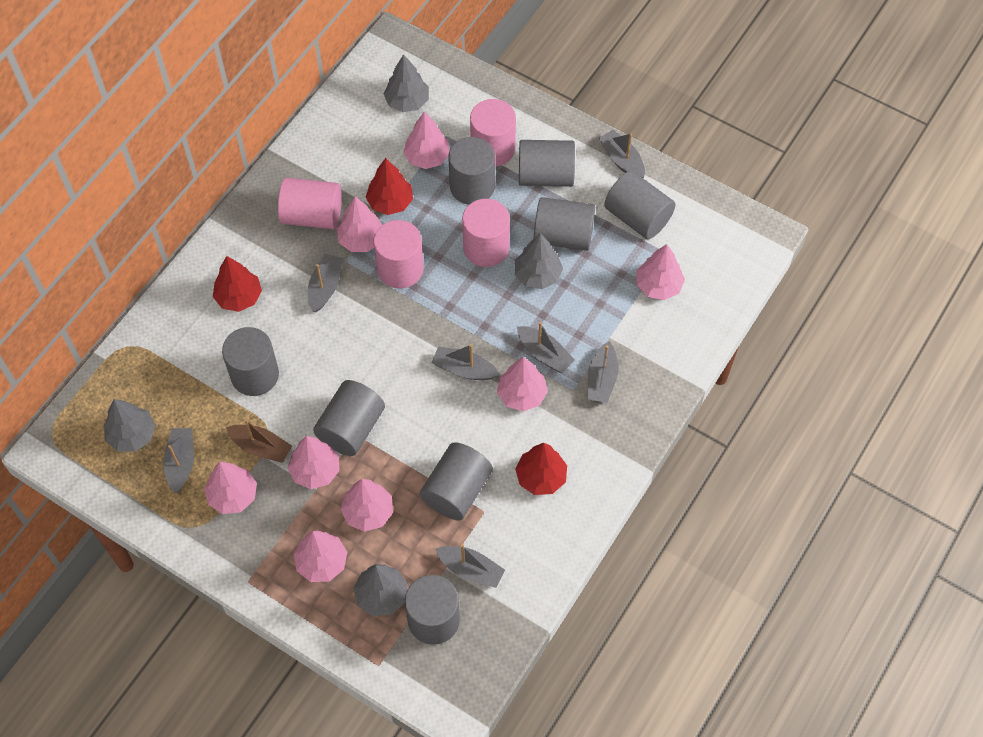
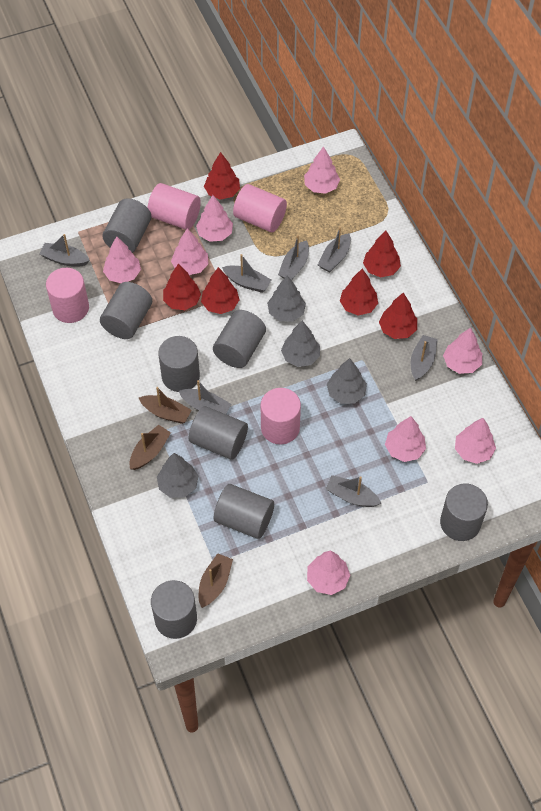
brown boat: [226,419,292,463] = 1 -> [129,425,171,470] [139,387,192,424] [199,553,233,608] = 3
red tree: [213,256,262,312] [366,158,413,215] [515,443,567,495] = 3 -> [163,264,201,310] [201,267,240,314] [204,152,240,200] [340,268,378,315] [363,231,401,277] [379,293,417,339] = 6

